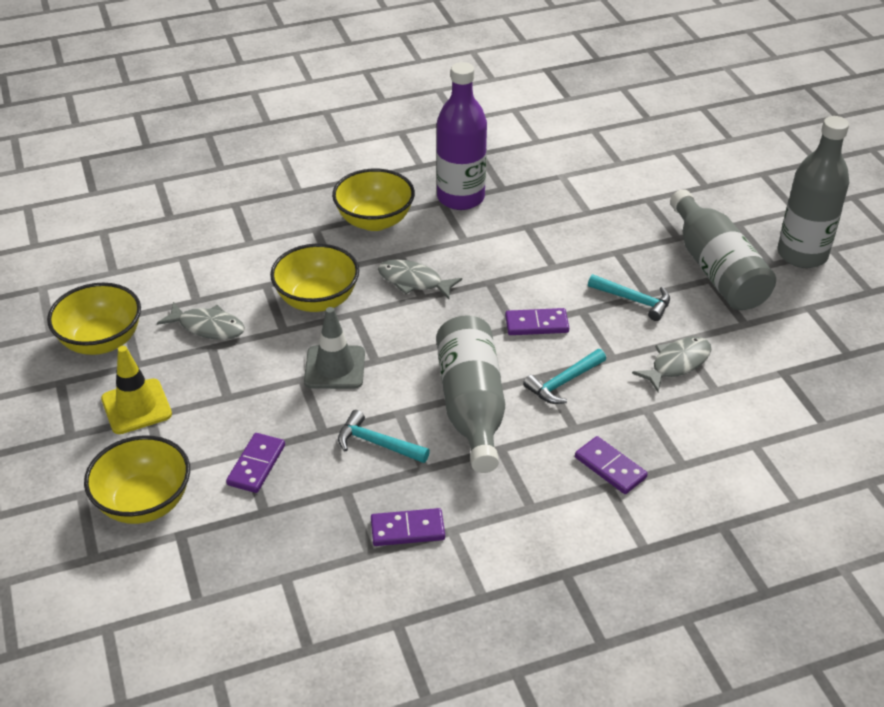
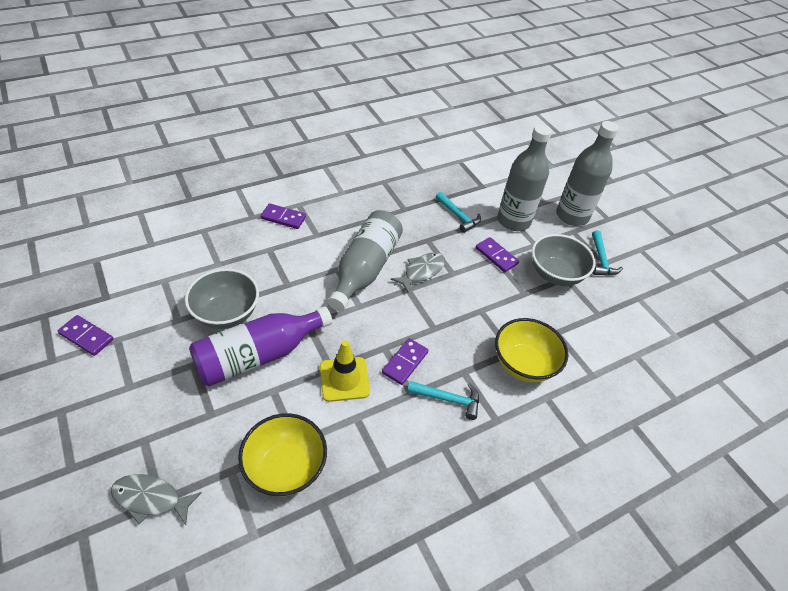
grey bowl: none = 0 -> [185,268,259,329] [532,234,596,286] = 2
grey fish: [157,302,245,340] [378,260,462,299] [632,337,711,392] = 3 -> [111,474,202,525] [391,252,445,294] = 2
grey traffic cone: [304,307,365,389] = 1 -> none = 0
yellow bowl: [47,283,141,355] [84,435,190,524] [270,244,359,312] [332,169,415,231] = 4 -> [238,413,327,497] [495,318,569,382] = 2

